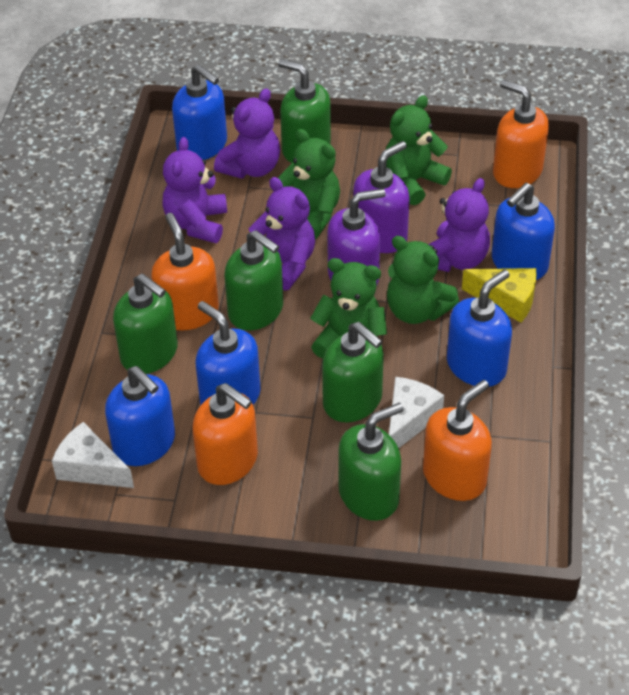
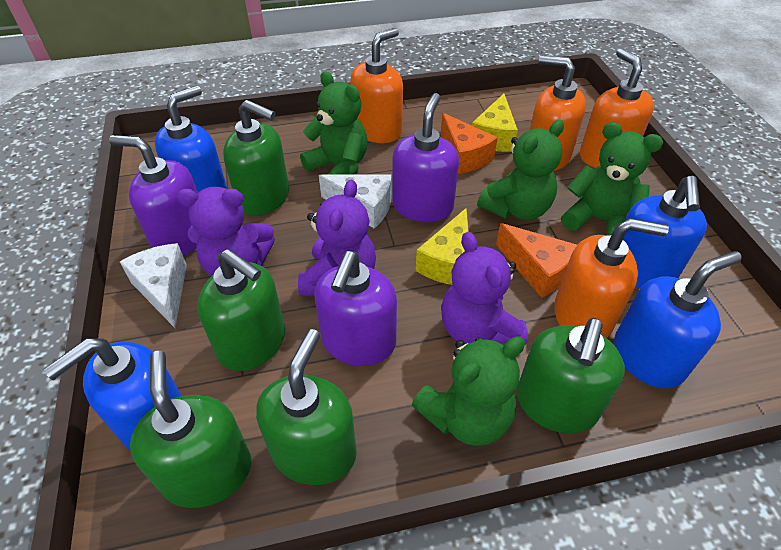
blue soap dispenser: [105,366,175,466] [172,64,227,160] [195,301,261,405] [447,269,512,387] [492,183,555,280] = 5 -> [43,338,182,451] [155,86,227,193] [614,251,742,388] [623,176,707,288] = 4
orange cheese: none = 0 -> [441,113,498,174] [496,223,577,298] = 2
purple soap dispenser: [327,189,386,286] [353,141,410,253] = 2 -> [109,135,198,256] [315,251,397,366] [392,93,459,222] = 3
purple teddy bear: [162,137,227,243] [214,88,280,179] [249,177,315,291] [428,178,490,272] = 4 -> [177,187,275,277] [298,180,376,296] [441,232,528,345] = 3
yellow cheese: [462,268,537,323] = 1 -> [416,208,469,285] [472,94,518,152] = 2

